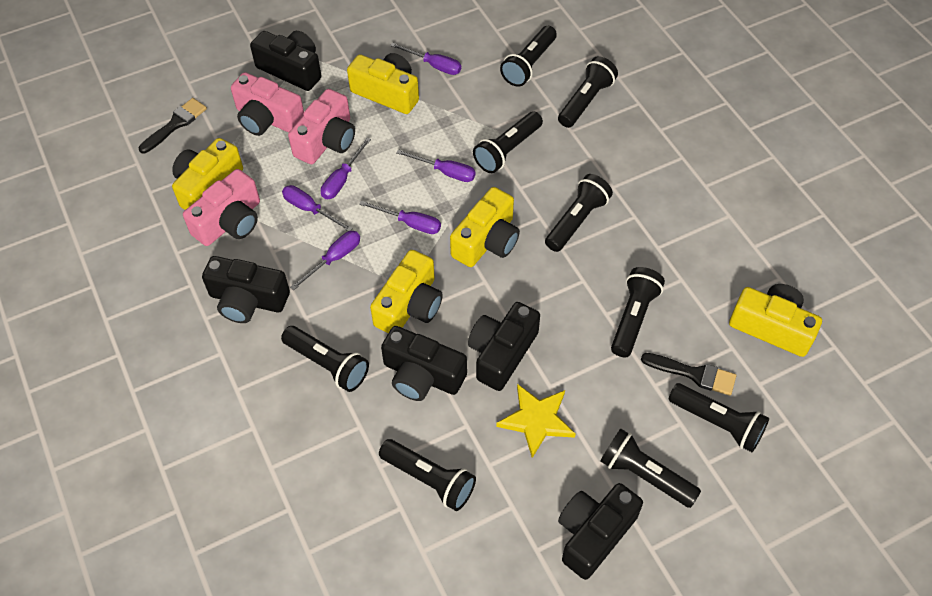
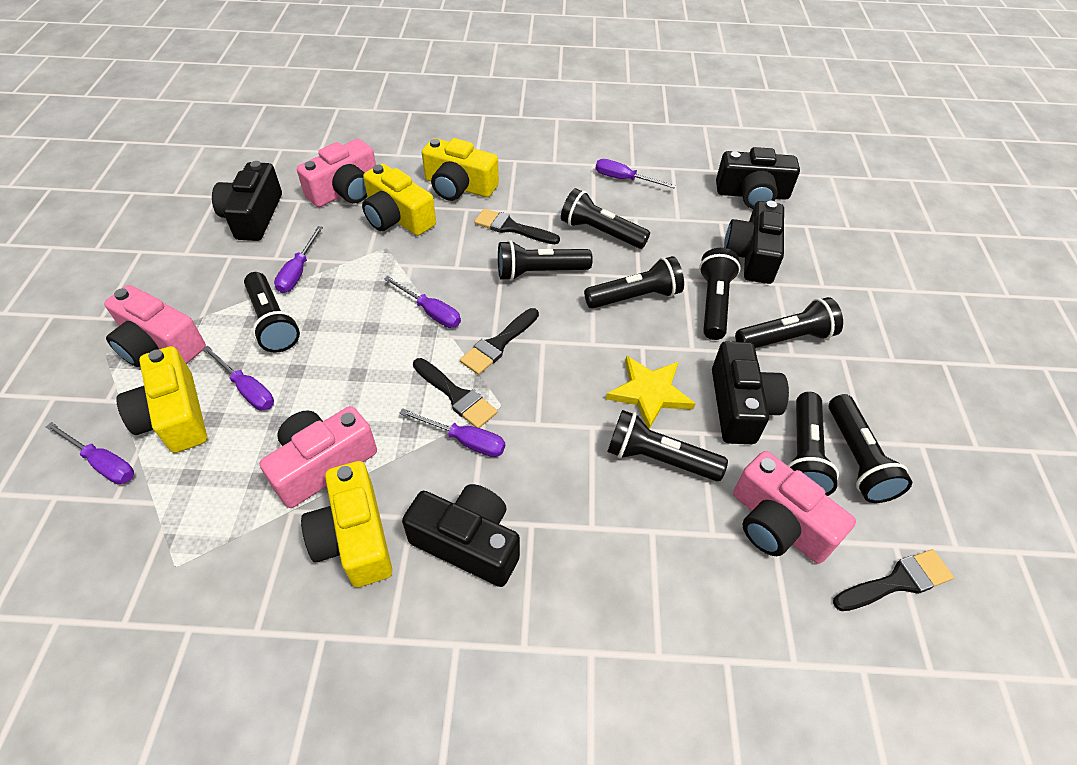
black brush: [139,98,207,153] [641,353,736,396] = 2 -> [413,358,498,428] [460,308,539,375] [474,209,560,244] [833,549,954,611] = 4
pink camera: [183,169,260,246] [231,72,304,136] [288,89,355,164] = 3 -> [104,285,206,367] [260,406,377,508] [297,139,376,207] [733,451,856,564] = 4
yellow camera: [172,138,243,210] [347,53,419,114] [370,250,443,333] [450,187,520,267] [729,284,822,357] = 5 -> [116,346,207,453] [301,461,392,588] [362,164,436,236] [422,138,499,201] = 4

